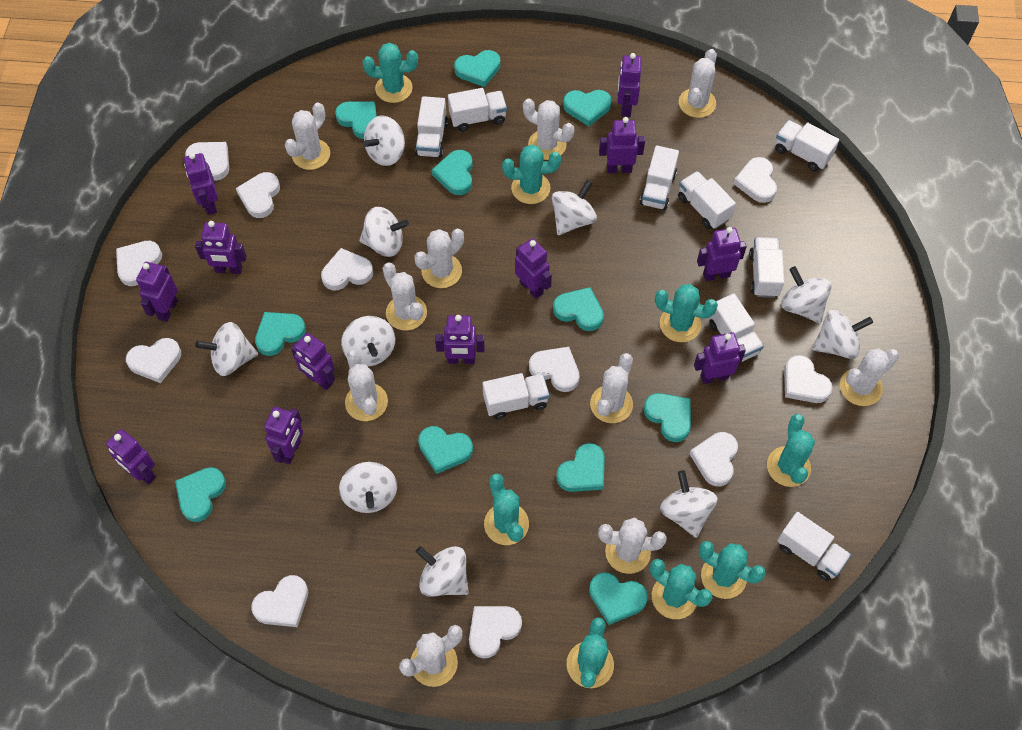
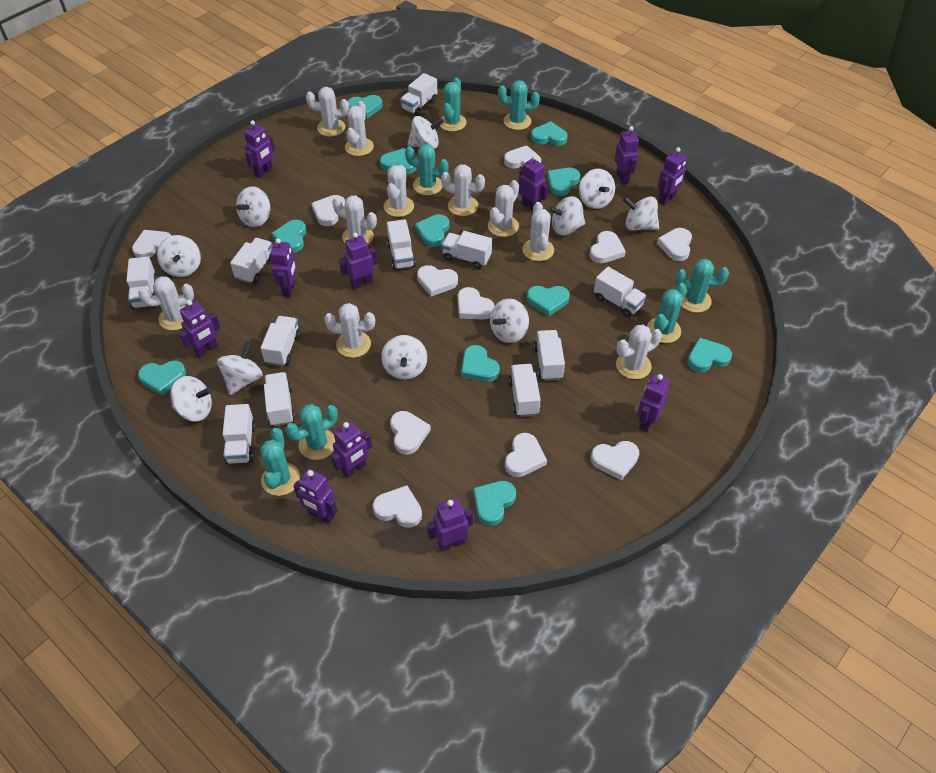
purple robot: [106,429,156,485] [136,262,178,322] [184,153,218,215] [195,221,246,274] [264,407,303,464] [291,333,335,390] [435,315,485,364] [515,238,552,299] [599,117,645,173] [618,53,641,117] [694,332,746,384] [697,227,747,281] = 12 -> [179,300,220,358] [244,120,275,178] [270,238,297,297] [293,469,337,524] [331,421,372,478] [339,233,377,289] [427,498,473,551] [519,155,548,211] [615,126,639,184] [637,374,670,432] [657,147,687,205] = 11
turquoise cactus: [363,43,418,103] [484,473,529,545] [502,144,561,204] [566,617,614,688] [650,559,712,619] [655,284,718,342] [699,541,766,599] [767,414,815,487] = 8 -> [260,428,300,496] [285,404,338,460] [405,144,449,195] [439,78,467,132] [498,80,540,130] [647,283,687,343] [675,259,729,313] = 7
white truck: [415,96,448,158] [448,88,507,131] [482,373,550,419] [640,145,679,210] [678,171,736,229] [709,293,764,362] [749,237,785,298] [775,120,839,171] [777,512,851,581] = 9 -> [126,257,158,309] [223,404,256,464] [230,238,273,283] [261,316,301,366] [264,372,295,426] [387,219,416,270] [400,73,437,116] [442,231,492,269] [508,364,541,417] [534,330,565,381] [594,267,646,318] = 11

